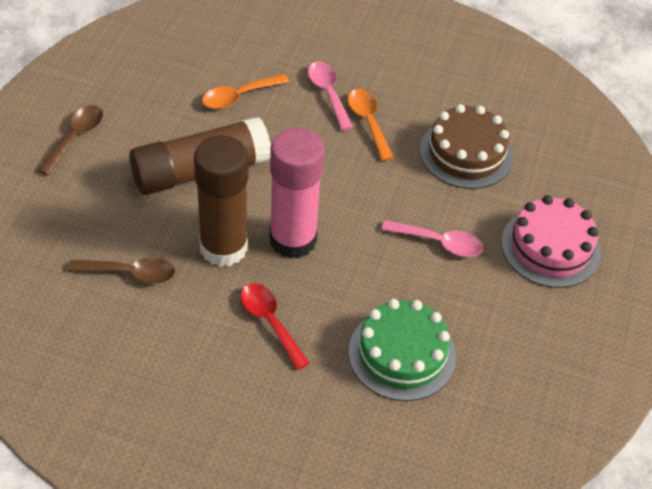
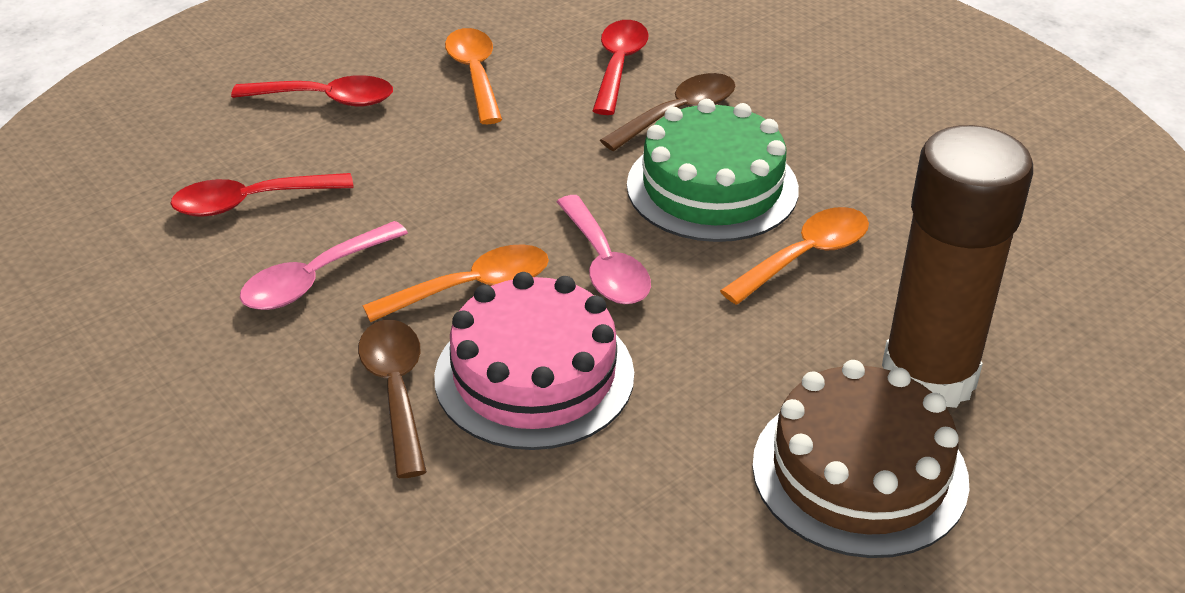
brown glue stick: [129,117,271,195] [194,135,249,267] = 2 -> [882,125,1033,408] = 1
orange spoon: [202,74,289,109] [348,89,393,161] = 2 -> [363,244,549,323] [445,28,502,124] [720,207,869,305] = 3
pink glue stick: [269,128,324,259] = 1 -> none = 0
red spoon: [240,283,310,370] = 1 -> [170,173,354,217] [231,75,393,107] [593,20,649,115] = 3

